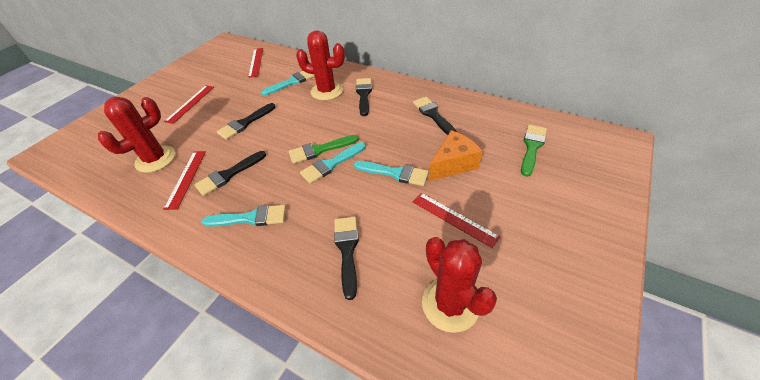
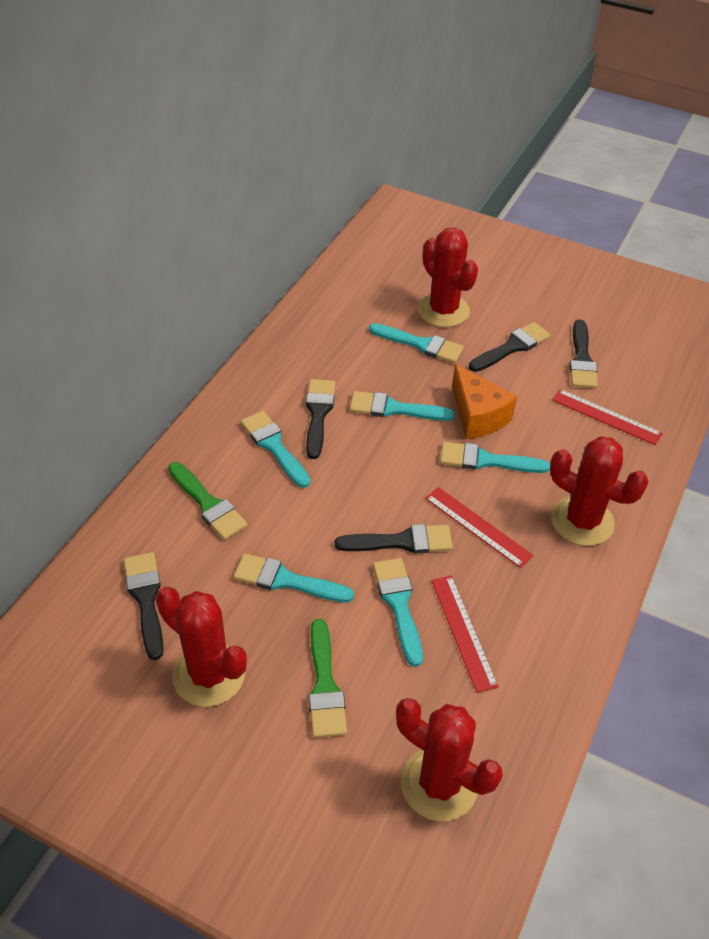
red cactus: [98,97,175,173] [296,30,345,101] [422,237,497,333] = 3 -> [155,586,247,707] [396,698,503,821] [418,228,478,327] [550,436,649,546] = 4
red ruler: [163,151,206,210] [164,85,214,124] [248,48,263,78] [413,193,500,248] = 4 -> [425,487,533,568] [431,575,499,693] [552,389,662,445] = 3
turquoise brush: [201,205,286,227] [261,71,315,96] [300,142,366,184] [354,161,429,186] = 4 -> [233,553,354,603] [241,411,310,488] [350,391,455,421] [369,323,464,363] [373,558,423,667] [440,442,550,473] = 6

